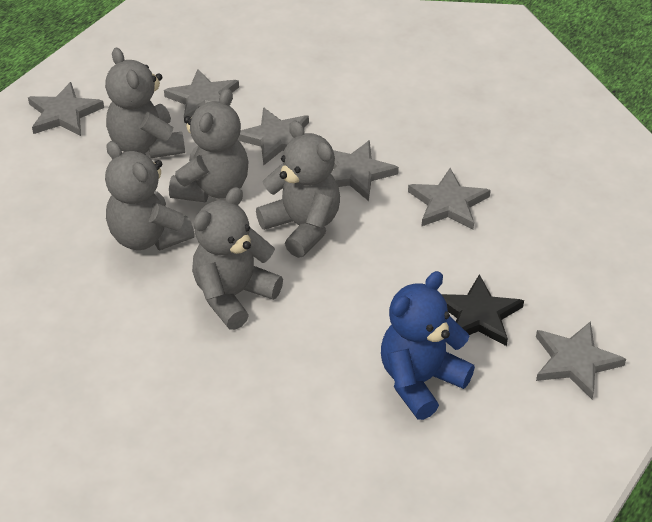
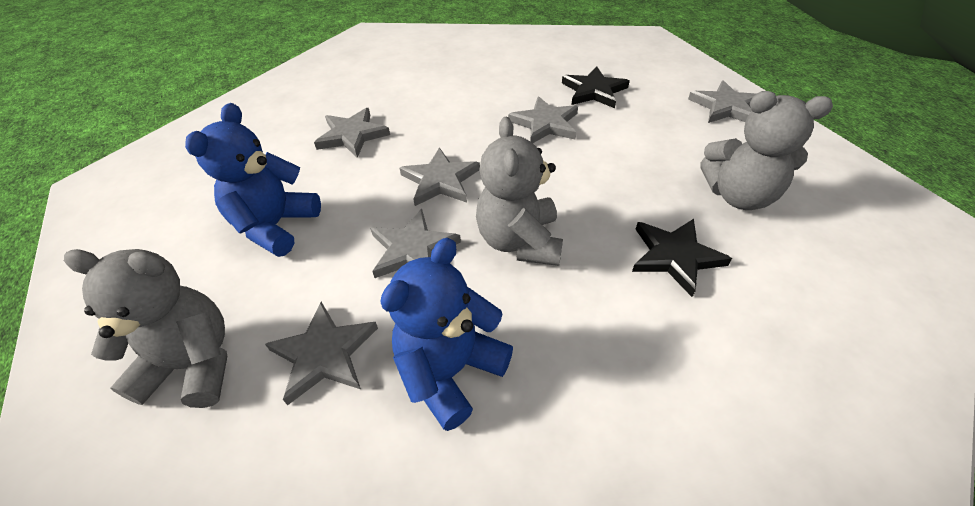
black star: [441,274,524,346] = 1 -> [562,66,630,108] [632,219,732,297] = 2
blue teddy bear: [381,271,475,420] = 1 -> [185,103,321,257] [380,238,513,431] = 2
grey teddy bear: [105,48,185,158] [105,141,195,250] [169,88,248,202] [192,187,283,330] [256,121,340,258] = 5 -> [64,249,227,408] [476,117,563,266] [700,91,833,210] = 3

